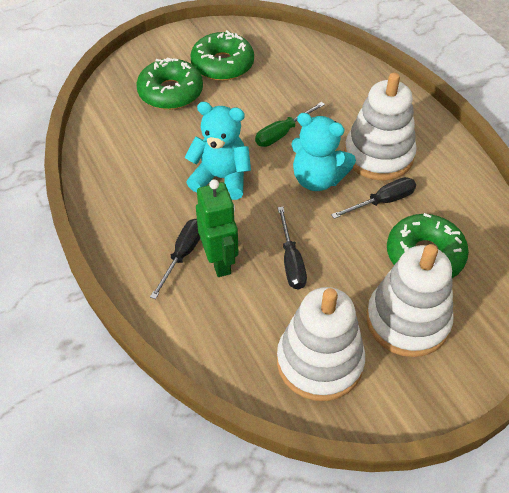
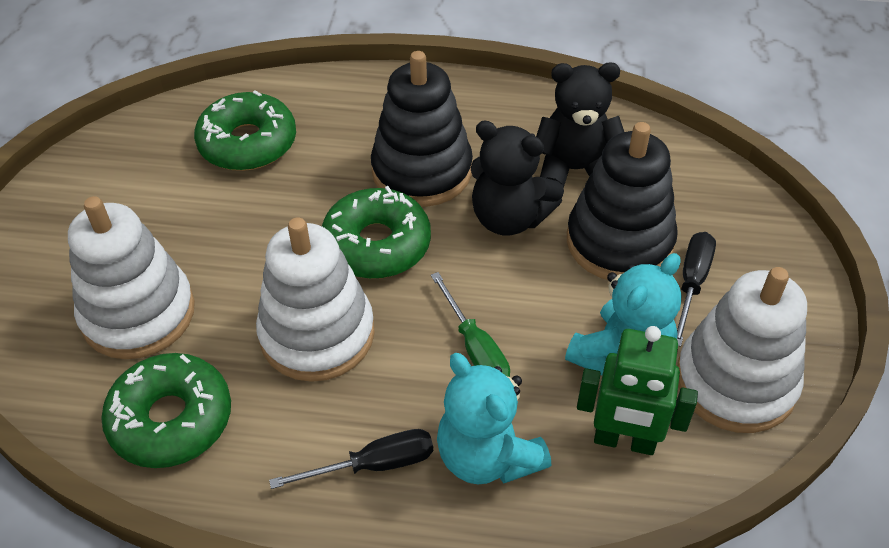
black screwdriver: [150,219,200,299] [278,207,307,290] [331,177,416,219] = 3 -> [269,429,433,489] [677,232,716,347] = 2
black stacking toy: none = 0 -> [371,51,473,207] [567,122,678,280] = 2
black teddy bear: none = 0 -> [471,120,564,236] [536,62,624,189] = 2

